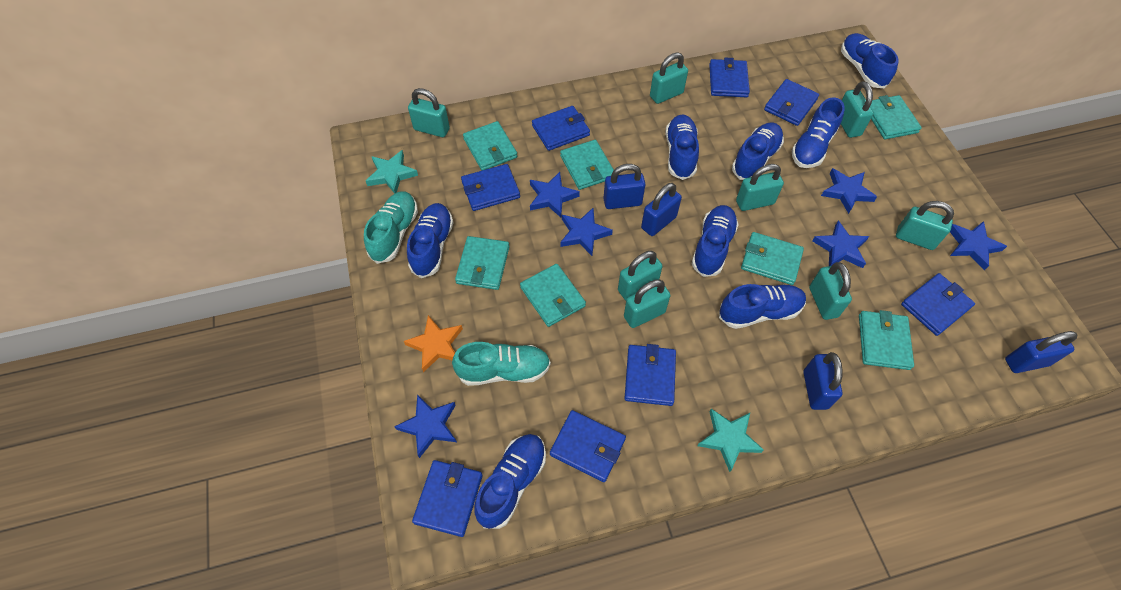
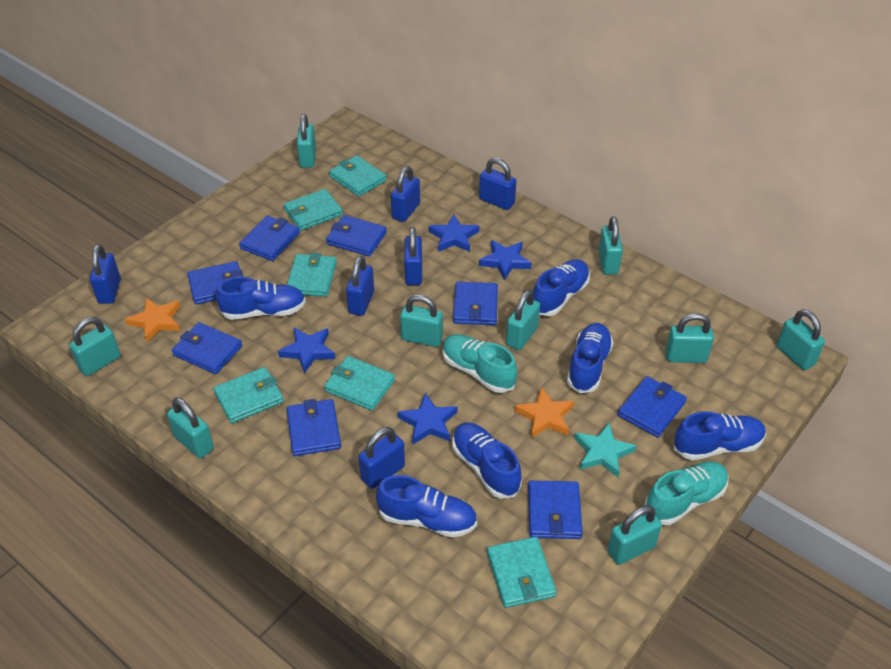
blue padlock: [603,164,645,209] [641,183,682,236] [803,352,843,410] [1005,331,1078,373] = 4 -> [90,244,121,304] [346,256,374,316] [358,427,405,489] [391,166,420,222] [404,227,422,285] [479,158,516,210] = 6
blue shoe: [407,203,454,278] [474,434,546,529] [665,115,699,180] [692,205,739,277] [719,284,806,329] [732,122,784,180] [792,97,845,168] [841,33,898,89] = 8 -> [216,277,306,320] [376,475,477,538] [452,422,522,499] [533,259,590,316] [567,323,613,393] [674,411,766,460] = 6
blue star: [394,394,457,458] [530,172,580,218] [560,208,613,256] [812,221,869,268] [821,168,877,214] [950,221,1007,270] = 6 -> [278,328,336,374] [398,393,457,444] [429,215,479,252] [479,240,532,280] = 4
orange star: [404,315,463,373] = 1 -> [125,298,180,342] [515,387,574,438] = 2
turquoise padlock: [408,88,450,137] [618,251,663,300] [624,279,670,328] [650,52,688,104] [736,164,784,211] [809,262,852,320] [841,81,874,138] [896,201,954,250] = 8 -> [69,317,121,376] [167,397,214,458] [297,114,316,168] [400,295,443,347] [506,290,540,350] [598,216,623,275] [608,506,662,565] [665,313,714,363] [777,309,825,370] = 9
turquoise star: [366,150,418,194] [698,409,764,472] = 2 -> [574,423,636,477] = 1
turquoise wallet: [455,236,509,290] [463,121,518,170] [520,264,586,327] [560,140,614,190] [741,232,804,285] [859,310,914,370] [870,95,922,139] = 7 -> [213,367,284,423] [284,189,343,230] [287,253,337,297] [324,356,395,411] [329,155,387,197] [487,537,557,608] = 6

